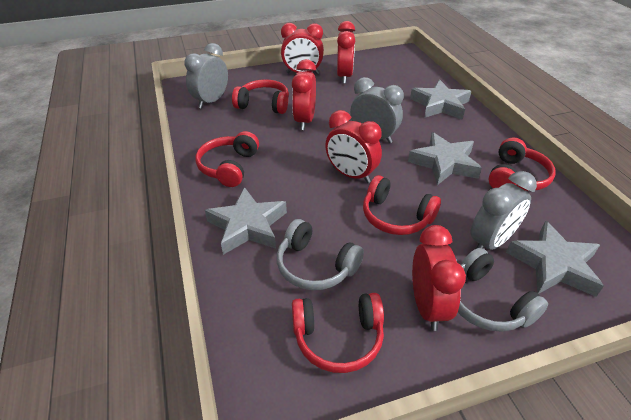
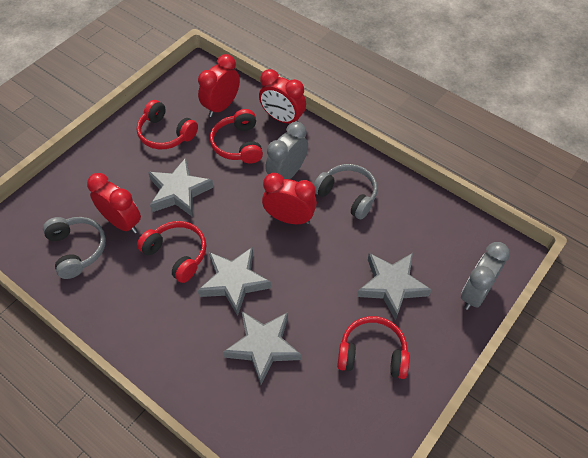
grey clock: [185,43,228,109] [350,77,404,143] [470,171,537,250] = 3 -> [266,122,308,179] [461,242,510,310] = 2
red clock: [281,23,324,74] [292,59,316,130] [325,110,382,183] [337,21,355,84] [412,225,466,331] = 5 -> [87,173,141,234] [198,54,240,117] [259,69,306,123] [262,173,317,224] = 4
red headphones: [196,131,259,187] [232,79,289,114] [292,293,384,373] [363,175,441,235] [488,137,556,191] = 5 -> [137,100,198,149] [137,221,206,283] [210,109,263,164] [337,316,410,379] = 4

